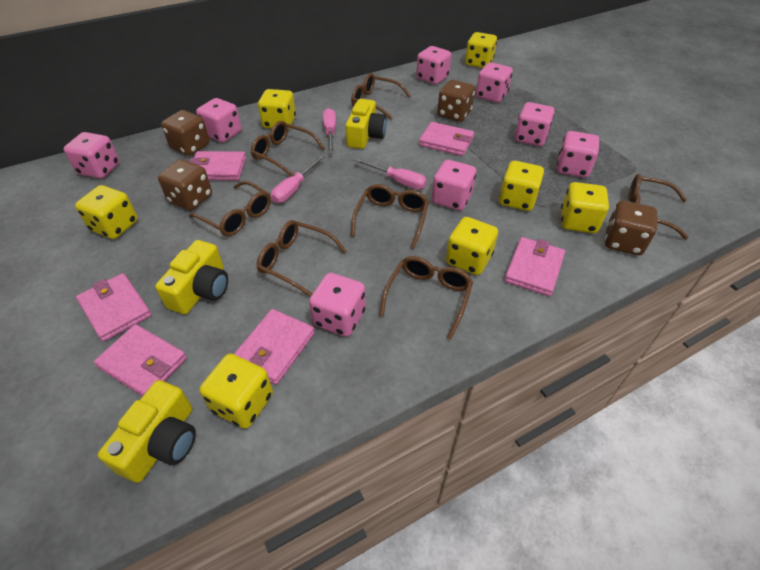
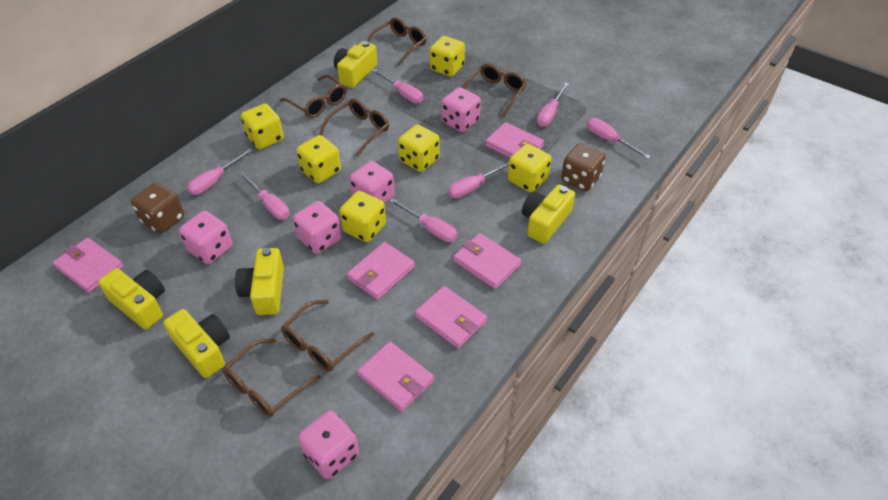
brown dice: [158,159,212,211] [161,110,210,156] [437,80,475,122] [605,201,657,255] = 4 -> [131,183,184,234] [561,143,606,192] = 2
brown glasses: [189,181,271,236] [251,121,325,177] [257,220,347,297] [351,73,411,120] [351,184,429,249] [379,256,473,340] [628,174,688,239] = 7 -> [223,338,321,417] [280,75,346,118] [281,300,374,371] [319,99,389,157] [367,17,427,66] [463,64,526,117] = 6
pink dice: [64,132,120,178] [196,98,242,142] [309,273,366,337] [416,46,451,84] [432,160,476,210] [476,62,513,103] [515,102,555,146] [557,131,599,178] = 8 -> [179,211,232,264] [293,201,342,254] [298,410,359,479] [350,161,395,204] [442,87,481,132] = 5
pink screwdriver: [271,155,325,203] [323,108,336,153] [354,158,427,190] = 3 -> [187,148,253,195] [239,172,290,220] [372,69,423,103] [389,198,457,242] [448,162,509,198] [537,83,569,127] [587,118,651,159] = 7
yellow camera: [98,380,196,483] [155,240,228,314] [345,99,387,149] = 3 -> [98,268,165,329] [164,309,230,378] [235,248,284,315] [334,41,377,88] [522,184,575,244] = 5
yellow dice: [75,185,138,239] [199,354,273,429] [258,89,296,129] [446,217,498,275] [465,32,497,68] [499,161,544,211] [561,182,609,233] = 7 -> [241,104,284,149] [296,135,341,183] [339,191,386,242] [398,124,440,172] [430,36,465,77] [508,144,551,192] = 6

